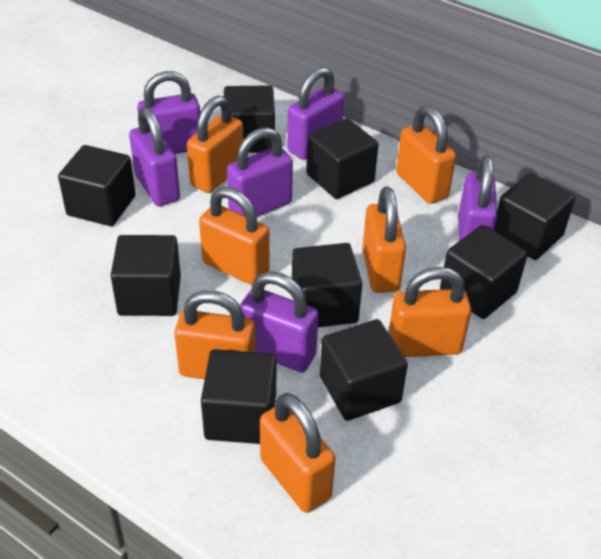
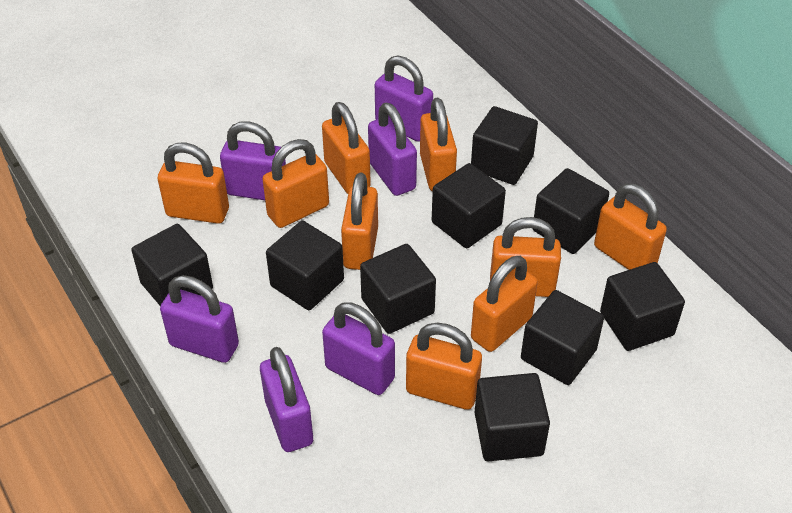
orange padlock: [174,290,256,379] [187,96,243,193] [199,187,270,285] [260,393,335,513] [362,186,406,293] [389,267,471,357] [396,106,456,204] = 7 -> [158,143,229,224] [262,139,329,228] [322,102,371,194] [341,173,378,270] [406,322,482,410] [420,98,457,191] [471,256,538,352] [490,217,561,297] [594,184,667,270] = 9

